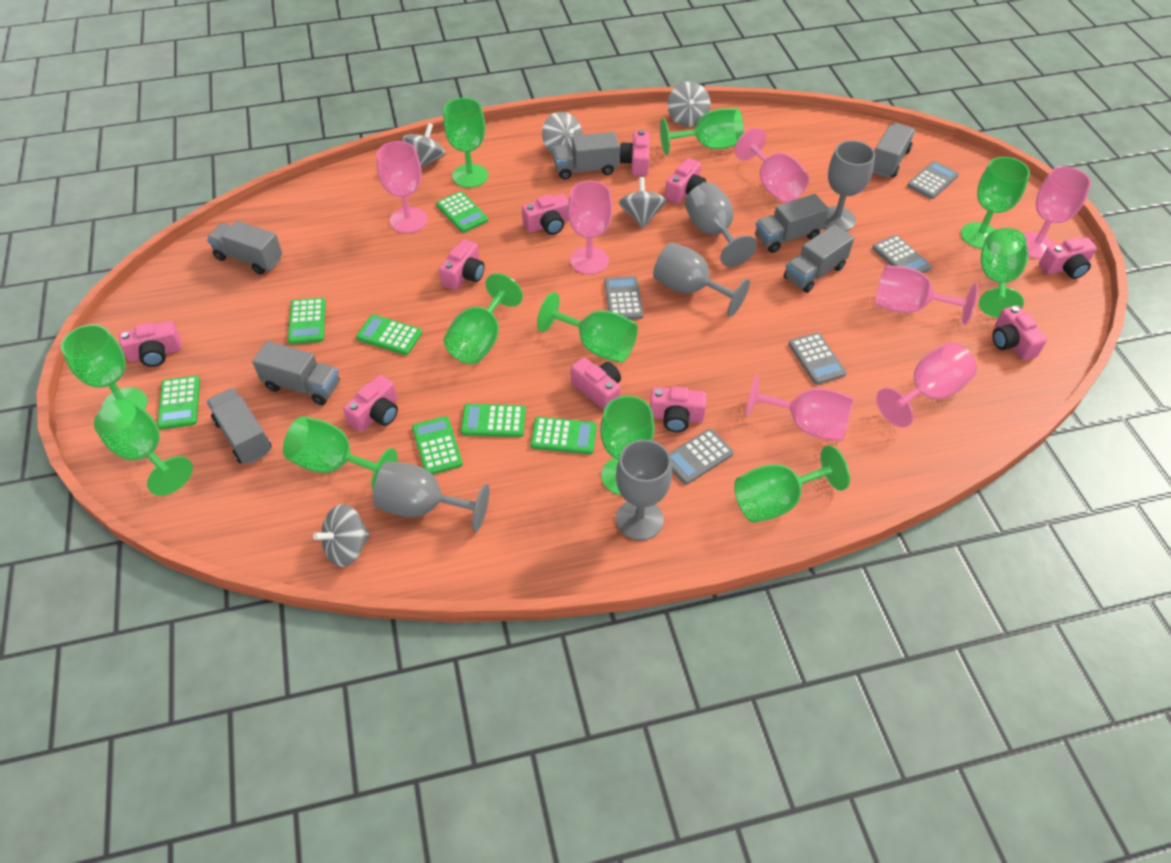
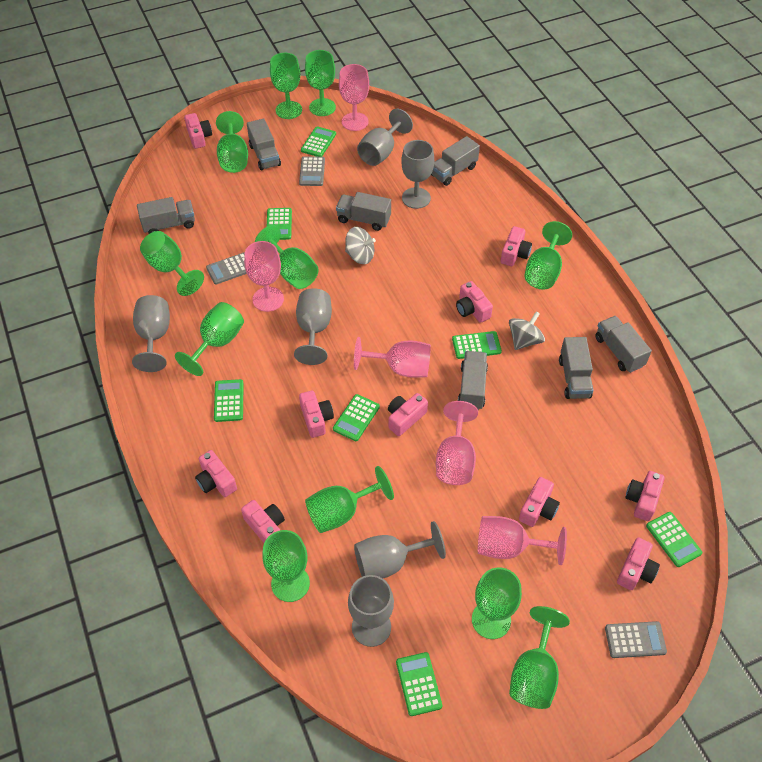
grey calculator: [604,276,644,319] [669,429,734,485] [788,333,847,385] [872,235,932,273] [907,161,959,199] = 5 -> [206,252,247,284] [299,156,325,186] [605,621,667,658] = 3
grey goblet: [373,461,489,532] [616,440,672,540] [653,242,750,317] [685,182,757,267] [824,141,875,231] = 5 -> [132,295,170,372] [294,288,332,365] [348,575,394,647] [354,521,446,578] [357,109,413,166] [401,140,434,209] = 6
grey spinning top: [313,504,370,567] [402,123,445,168] [542,112,583,155] [619,177,666,228] [667,81,711,127] = 5 -> [345,227,376,264] [509,312,545,350] = 2
pink goblet: [376,141,427,233] [568,181,613,274] [735,128,809,203] [745,374,854,441] [875,265,979,324] [876,342,977,428] [1023,166,1091,259] = 7 -> [244,241,284,312] [339,64,369,131] [354,337,431,378] [436,401,478,485] [478,516,567,565] = 5

